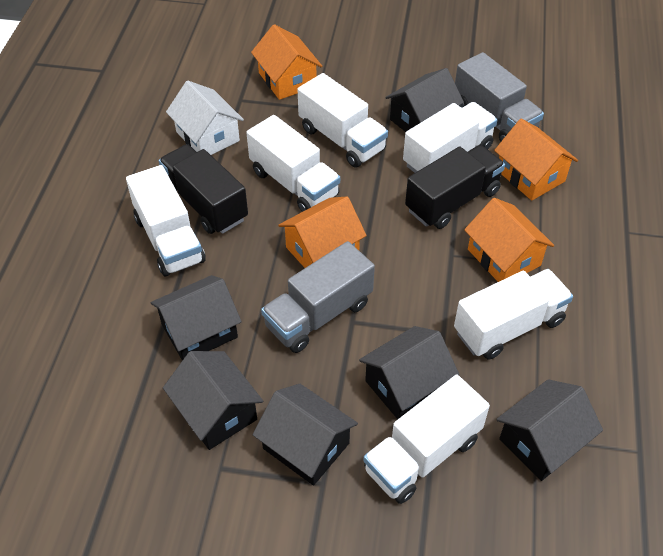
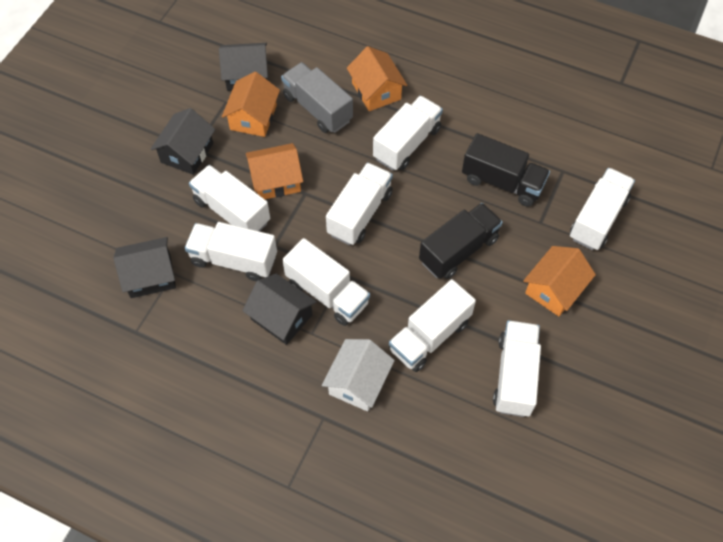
black house: [151,275,242,361] [163,351,263,450] [253,384,358,486] [359,326,459,419] [385,68,464,132] [496,379,603,481] = 6 -> [113,237,176,298] [151,108,215,175] [219,43,268,91] [242,274,317,345] = 4
grey truck: [261,241,375,353] [455,52,544,142] = 2 -> [281,62,353,133] = 1
white truck: [126,165,206,276] [246,115,340,212] [297,73,388,168] [363,375,490,504] [403,102,497,173] [454,269,573,360] = 6 -> [185,222,277,281] [189,165,270,232] [283,238,370,326] [326,162,393,245] [373,96,443,171] [389,279,476,372] [493,320,541,417] [570,168,635,250] = 8

